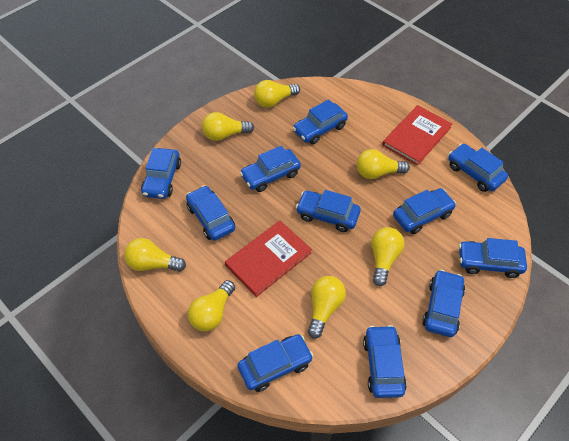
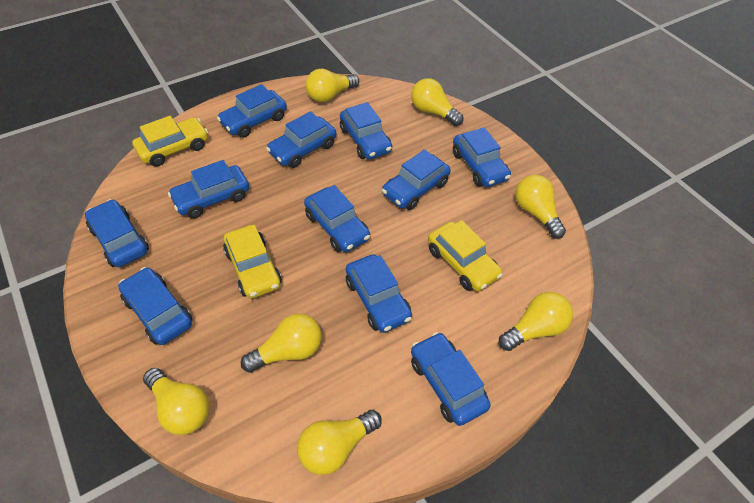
red book: [225,221,312,297] [382,105,452,166] = 2 -> none = 0
yellow car: none = 0 -> [132,116,208,167] [223,225,282,299] [428,220,503,291] = 3

